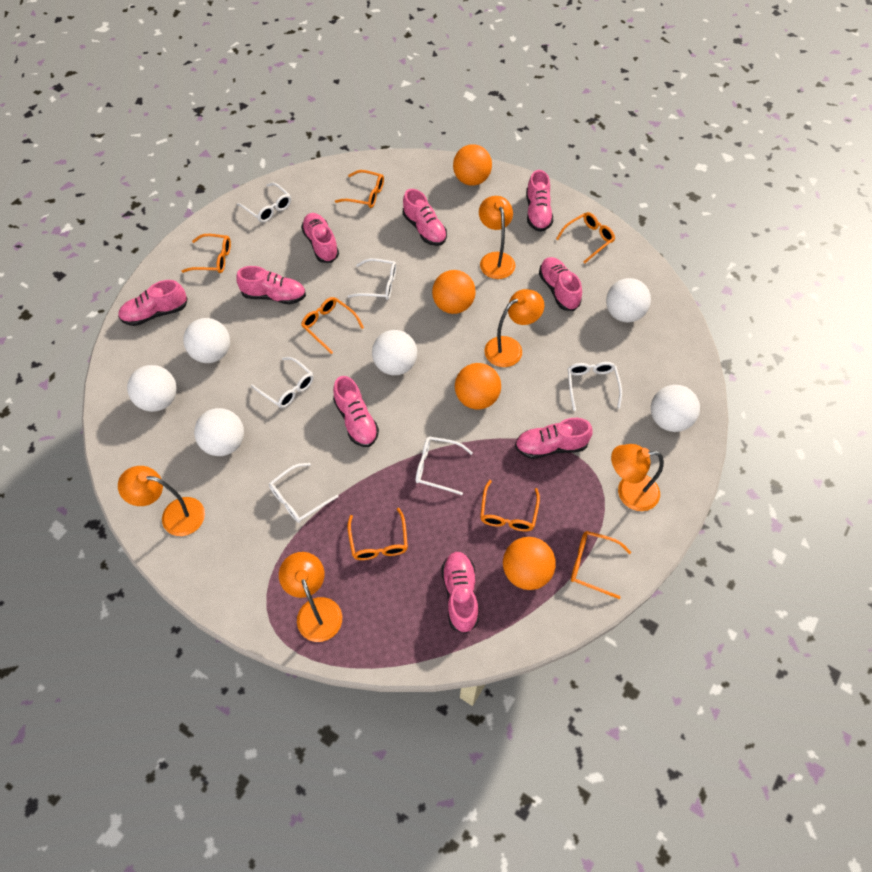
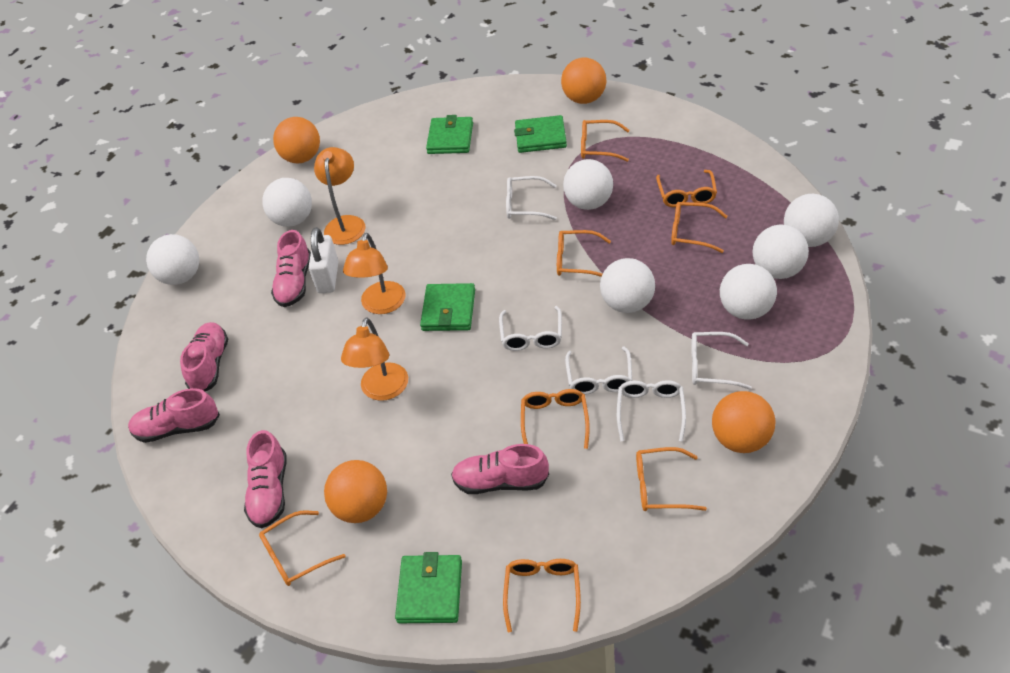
green wallet: none = 0 -> [395,552,462,623] [420,283,475,331] [426,115,473,154] [514,115,567,153] = 4
orange glasses: [182,234,231,273] [301,297,364,354] [335,170,384,208] [347,508,408,560] [480,480,540,531] [556,212,615,263] [571,531,631,599] = 7 -> [259,511,345,586] [503,559,581,632] [521,389,590,449] [557,230,611,277] [581,120,630,162] [636,447,707,511] [656,170,717,207] [671,202,728,253] = 8
orange lamp: [118,466,205,536] [279,552,342,642] [479,196,516,279] [484,289,544,367] [611,444,664,511] = 5 -> [314,147,365,245] [341,317,408,401] [343,233,406,314] = 3
pink shoe: [118,280,188,326] [236,266,306,304] [301,213,339,263] [333,376,379,447] [403,189,447,246] [441,551,479,634] [515,418,593,459] [526,170,553,232] [539,257,582,311] = 9 -> [128,388,220,443] [180,322,228,392] [244,430,287,528] [271,230,311,307] [451,444,549,494] = 5
white ball: [127,365,177,412] [183,318,230,363] [194,408,244,456] [372,330,417,375] [606,278,651,322] [651,385,700,432] = 6 -> [146,234,199,285] [262,178,312,227] [563,159,613,210] [600,258,655,313] [720,264,777,320] [752,225,809,279] [784,194,839,247] = 7
white glasses: [237,183,291,222] [251,357,314,408] [269,463,339,523] [348,258,396,300] [416,436,473,495] [568,362,622,411] = 6 -> [499,306,562,351] [506,176,557,220] [565,346,632,395] [617,380,686,442] [692,332,752,390] = 5
white padlock: none = 0 -> [309,227,339,293] = 1

